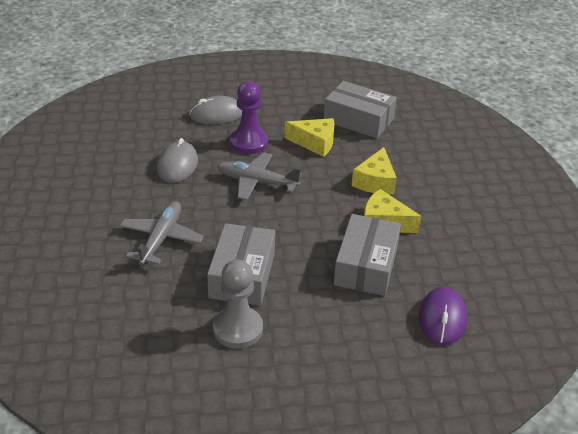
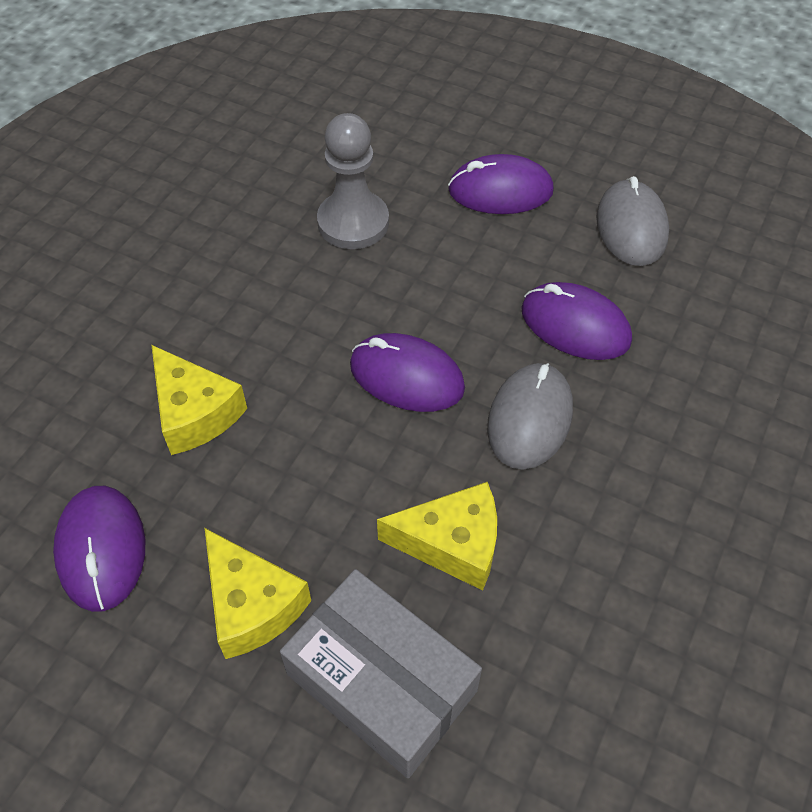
grey box: [207,223,275,306] [324,81,397,138] [334,214,401,296] = 3 -> [280,569,482,778] = 1
grey plane: [119,201,204,265] [217,152,301,200] = 2 -> none = 0
purple mouse: [419,287,467,345] = 1 -> [53,486,145,612] [350,333,465,412] [448,154,554,214] [521,282,632,360] = 4
purple pawn: [230,81,268,154] = 1 -> none = 0

